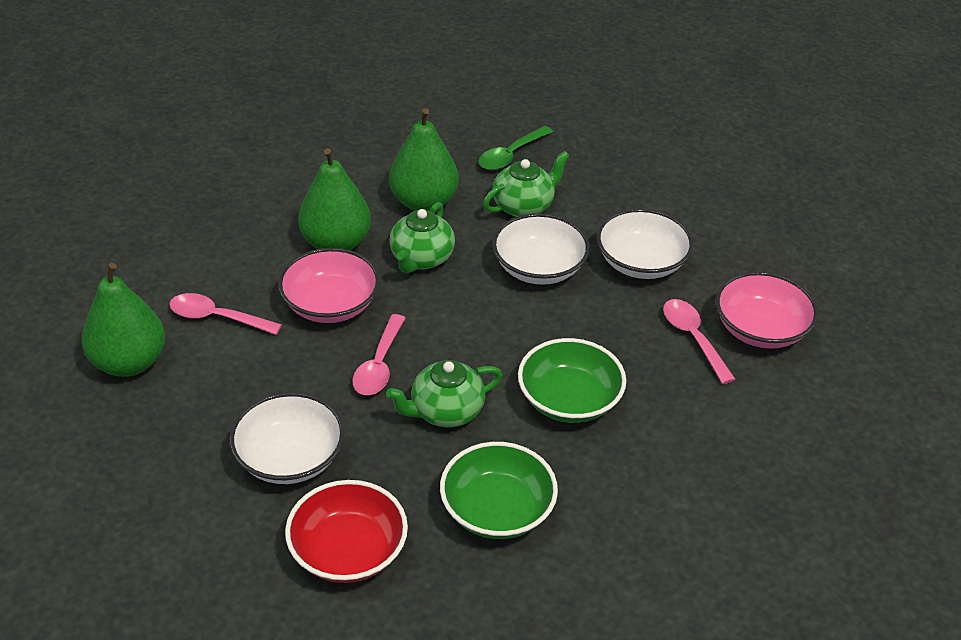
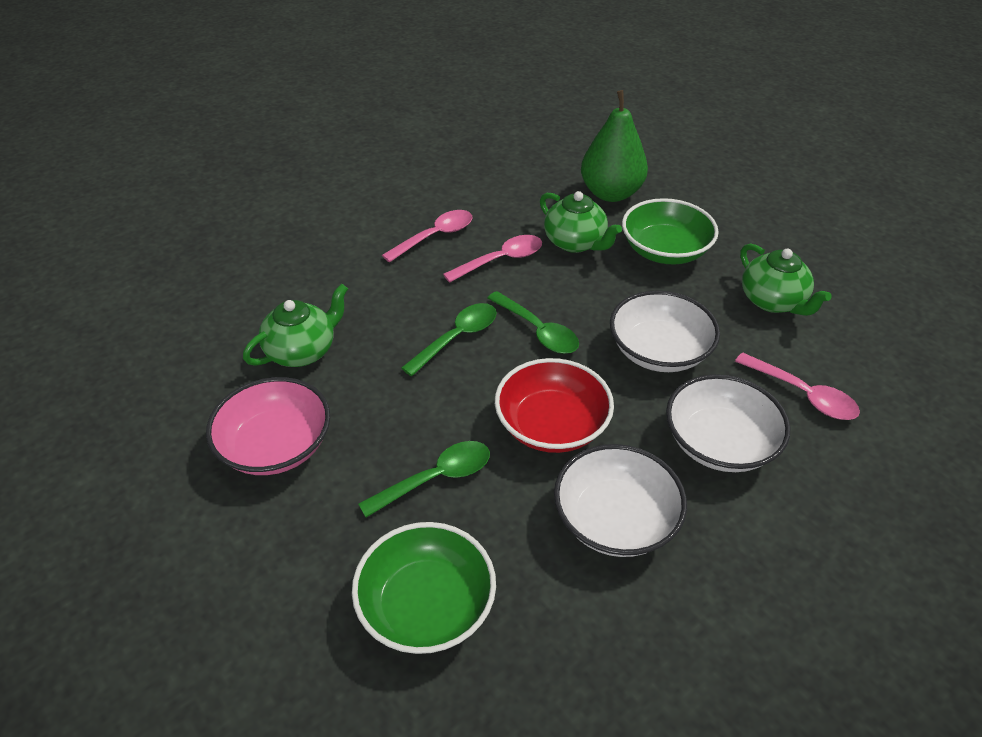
green pear: [82,263,165,377] [298,148,371,250] [389,108,459,211] = 3 -> [581,90,648,202] = 1
green spoon: [479,126,553,170] = 1 -> [358,441,490,517] [401,303,497,376] [487,291,579,354] = 3
pink bowl: [278,248,380,323] [716,272,818,348] = 2 -> [206,377,330,475] = 1

